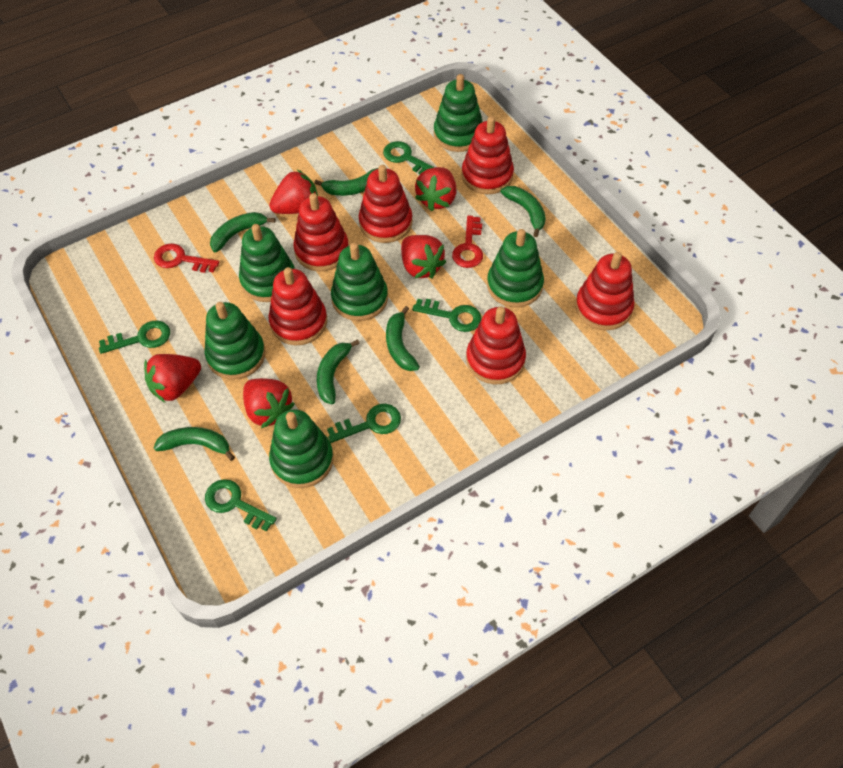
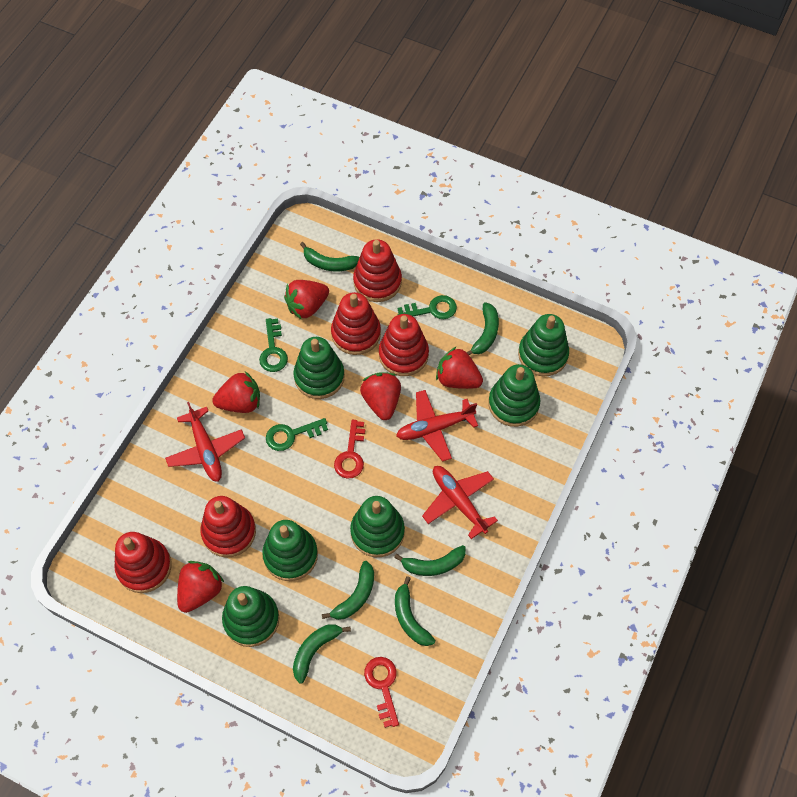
green key: [99,321,170,354] [205,479,277,531] [327,404,401,443] [383,141,435,174] [412,299,482,332] = 5 -> [259,318,288,372] [266,418,328,451] [397,295,457,319] = 3
red plane: none = 0 -> [165,402,245,482] [396,390,478,462] [422,466,498,539] = 3
red stacking toy: [269,267,327,345] [293,193,349,272] [359,165,413,243] [462,116,514,195] [466,306,526,384] [575,252,635,330] = 6 -> [114,532,172,593] [201,496,256,558] [331,292,381,355] [353,239,402,302] [379,314,429,376] = 5

